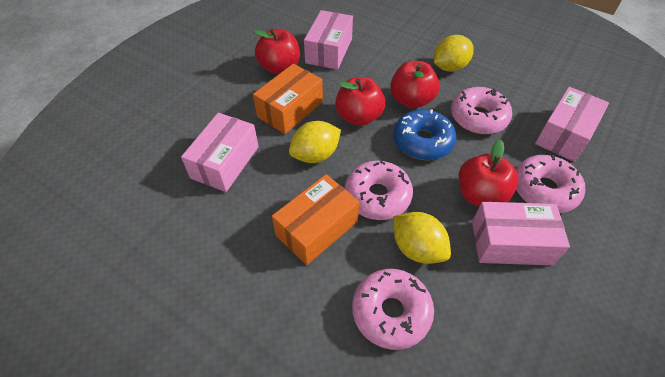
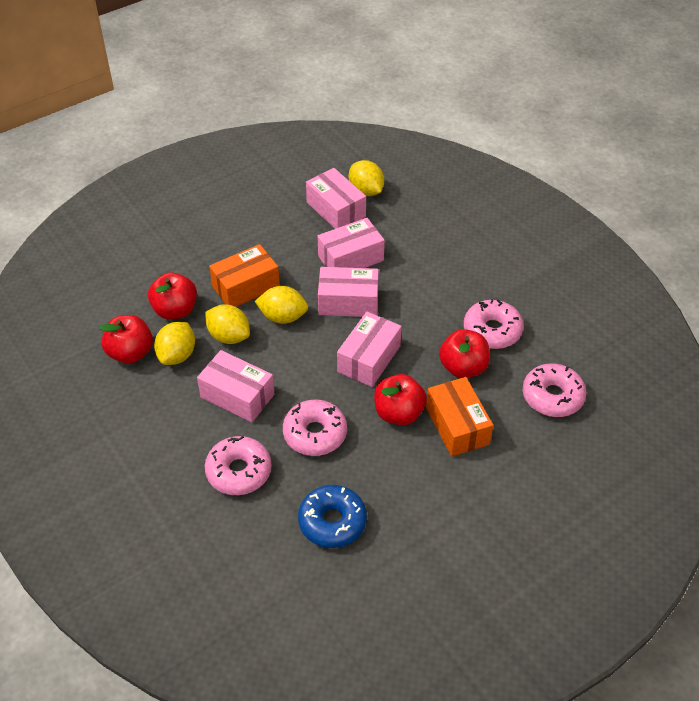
pink box: [181,113,259,192] [304,10,353,70] [472,202,570,265] [535,87,609,162] = 4 -> [197,350,274,423] [306,168,366,229] [318,218,385,268] [318,267,379,317] [337,312,402,387] = 5
yellow lemon: [289,121,341,163] [393,212,451,264] [434,35,474,72] = 3 -> [154,322,195,365] [205,304,250,344] [254,286,308,324] [349,160,384,196] = 4

